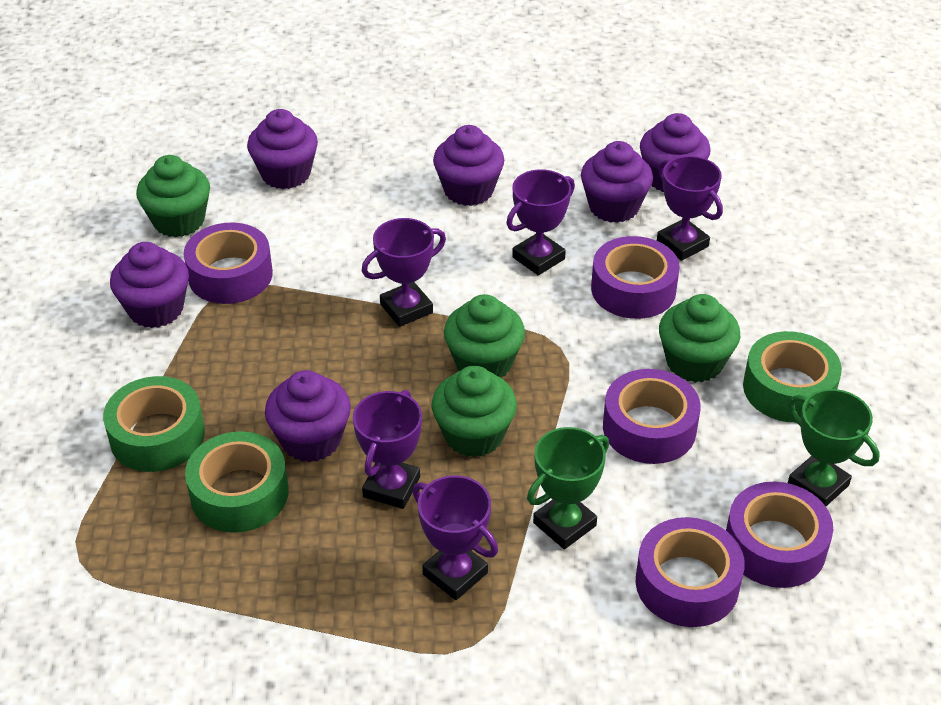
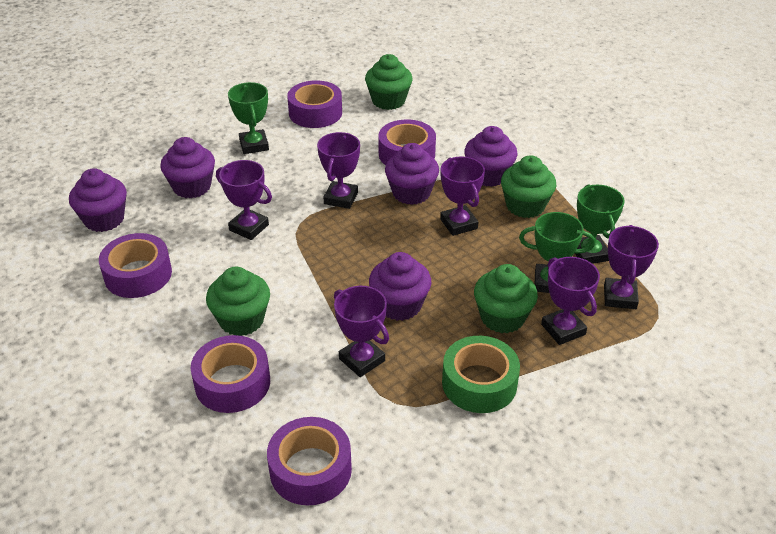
green tape: [103,376,205,472] [185,431,289,533] [743,331,842,423] = 3 -> [442,336,520,413] = 1
green trophy: [527,427,609,549] [788,389,880,506] = 2 -> [228,82,269,154] [519,212,595,293] [575,184,625,264] = 3
purple cupcake: [110,242,189,328] [247,109,318,189] [265,370,351,462] [433,125,504,206] [581,141,653,223] [640,113,711,192] = 6 -> [69,168,127,232] [160,137,215,199] [369,252,431,321] [385,143,439,205] [464,126,517,187] = 5
purple trophy: [353,390,422,509] [362,218,446,327] [413,475,498,600] [506,169,575,275] [657,156,723,261] = 5 -> [216,160,272,240] [317,132,360,209] [334,286,389,377] [440,156,485,236] [541,257,600,345] [604,225,659,309] = 6

